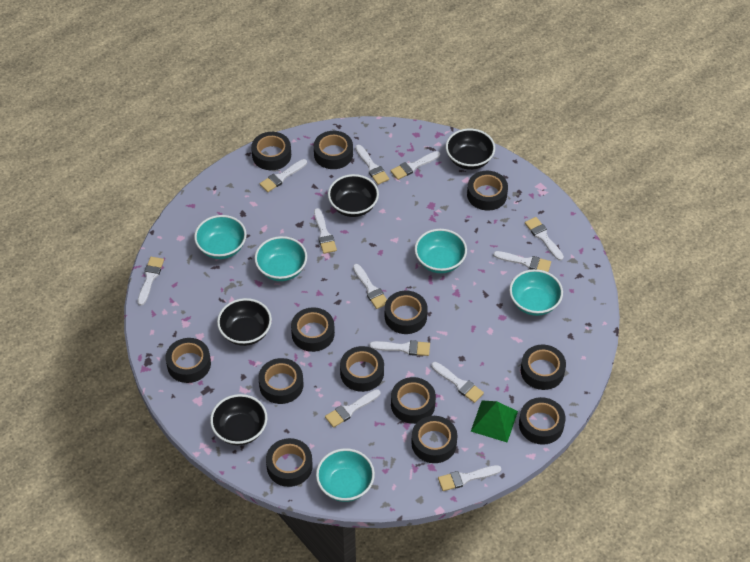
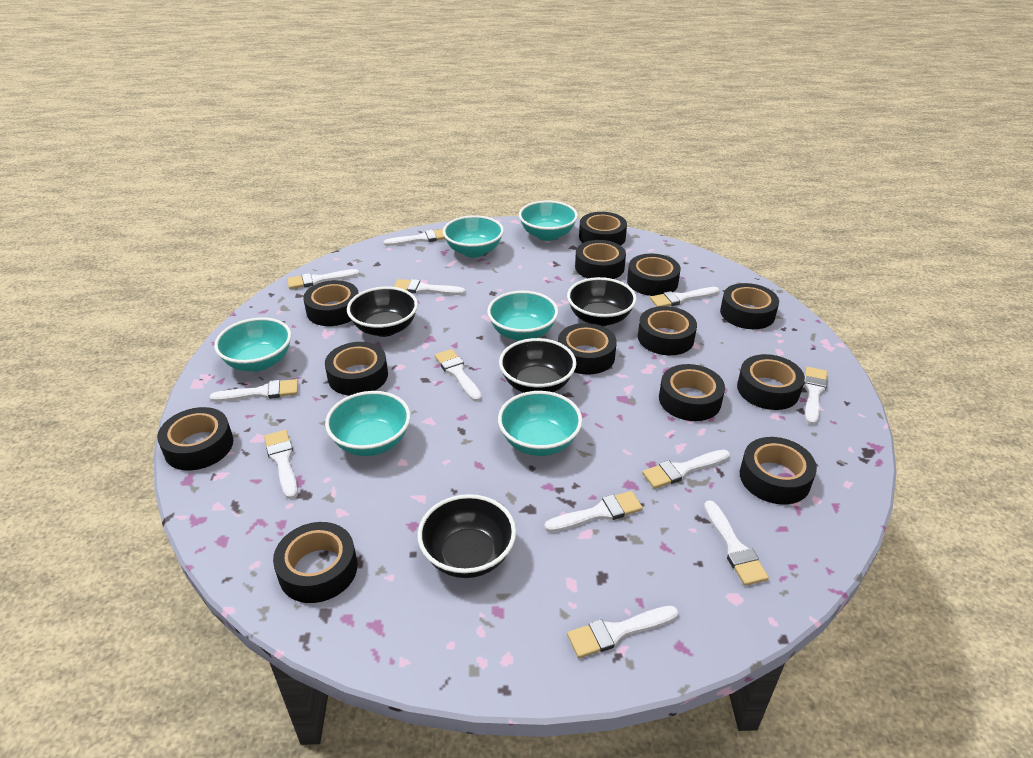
green pyramid: [471,401,518,442] = 1 -> none = 0
turquoise bowl: [194,215,247,259] [255,236,307,281] [316,448,375,502] [415,229,467,273] [509,269,563,316] = 5 -> [214,317,291,371] [325,391,411,456] [443,215,504,257] [487,291,558,341] [498,391,582,456] [519,200,578,241] = 6

